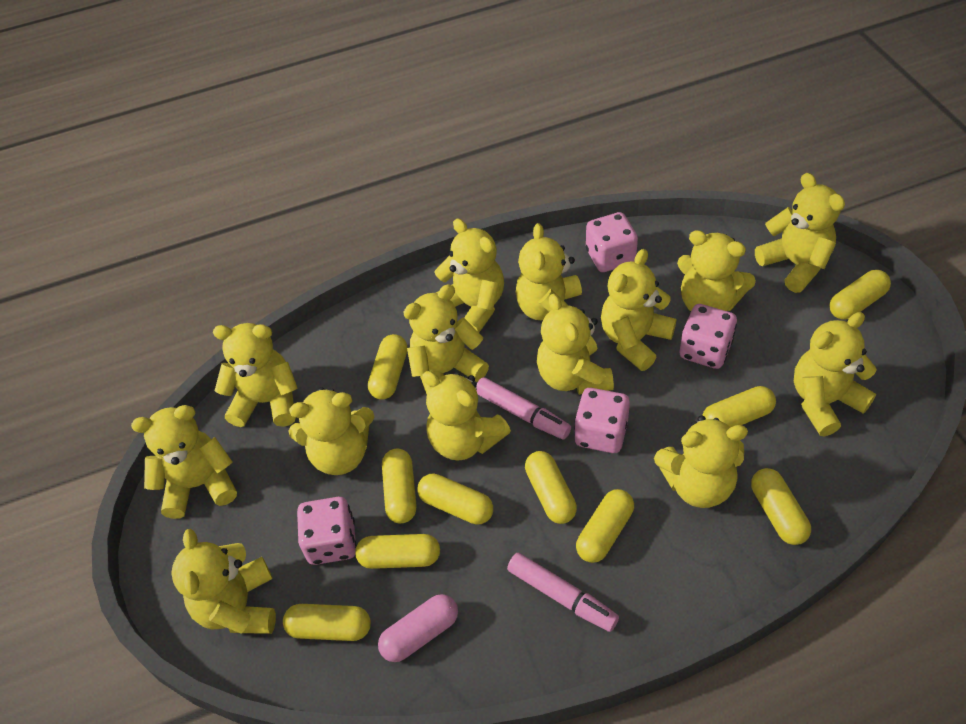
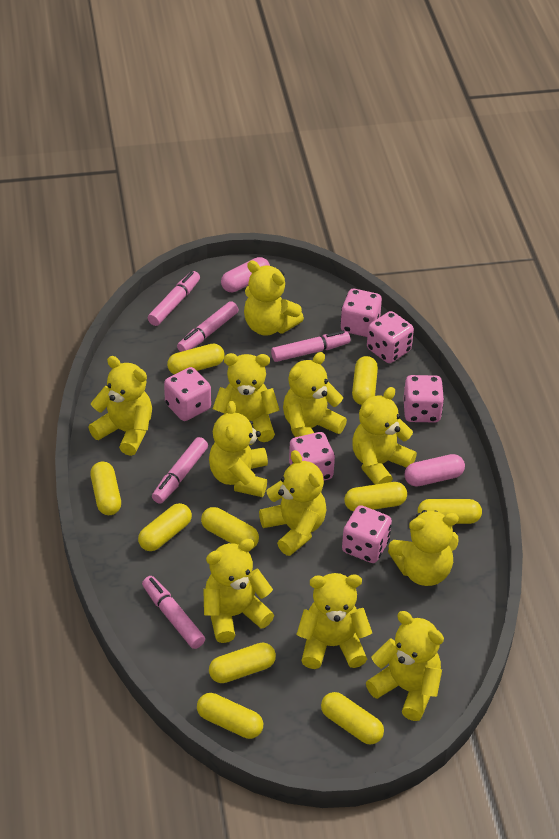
pink capsule: [378,594,458,662] = 1 -> [221,257,270,292] [404,454,465,486] = 2
pink dice: [297,497,357,565] [574,388,630,453] [586,212,638,272] [680,304,737,369] = 4 -> [164,367,211,421] [289,432,335,480] [340,289,382,337] [342,505,392,563] [367,311,414,363] [403,375,444,422] = 6
pink marker: [476,377,571,439] [507,553,619,632] = 2 -> [142,576,205,649] [148,271,200,326] [152,437,208,504] [177,301,239,352] [271,331,350,362] = 5
yellow teddy bear: [131,405,237,519] [171,529,276,634] [213,323,298,427] [288,387,374,475] [403,284,489,394] [423,371,511,461] [435,218,504,332] [515,223,582,320] [537,294,614,395] [601,249,676,371] [654,415,748,508] [677,230,756,311] [755,173,845,293] [794,312,877,436] = 14 -> [88,356,152,456] [203,539,274,643] [209,401,268,497] [213,353,280,442] [244,260,304,336] [259,450,327,556] [283,352,347,437] [296,573,372,669] [352,387,417,485] [366,611,444,721] [388,510,459,586] = 11

